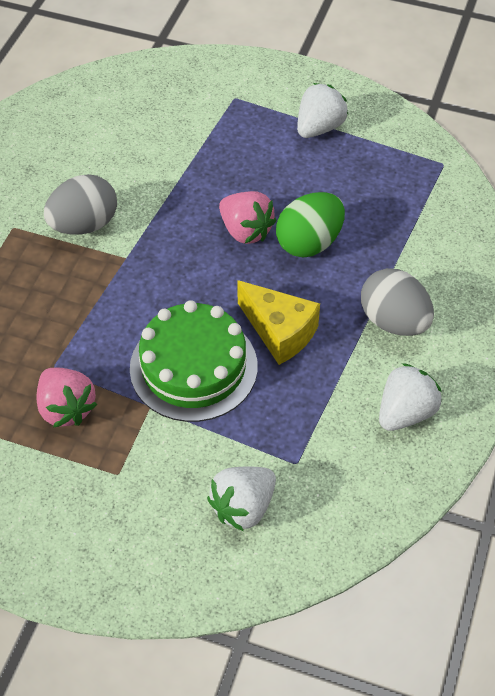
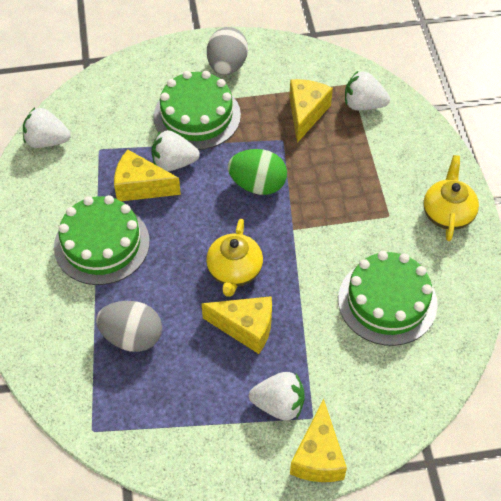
green cake: [130,300,258,422] = 1 -> [54,195,150,285] [154,71,241,150] [338,251,438,346] = 3
pink strawberry: [37,368,97,427] [219,191,276,244] = 2 -> none = 0
white strawberry: [207,467,276,531] [297,83,349,138] [379,363,442,431] = 3 -> [23,108,71,148] [151,130,200,171] [249,372,305,420] [345,70,390,110] = 4
yellow cheese: [237,280,320,365] = 1 -> [114,150,181,201] [201,296,272,354] [289,79,333,143] [290,399,347,482] = 4
yellow teapot: none = 0 -> [206,219,263,297] [423,155,479,241] = 2

